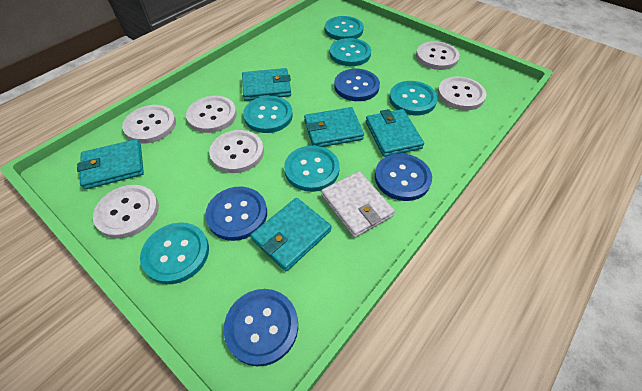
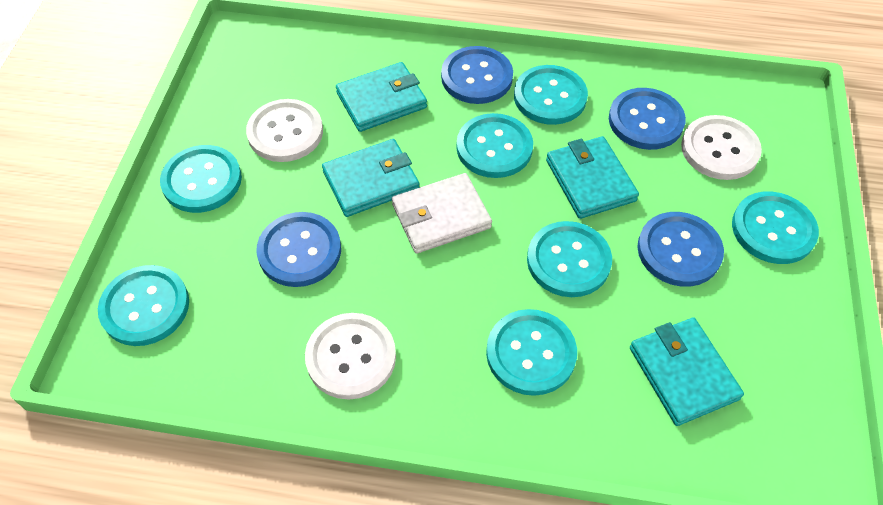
turquoise button: [140,222,209,284] [243,96,293,133] [284,146,340,192] [325,16,364,40] [330,38,371,66] [389,81,438,115] = 6 -> [98,265,189,346] [160,145,242,213] [457,113,533,178] [486,309,577,396] [514,65,588,125] [527,221,612,297] [732,191,819,264] = 7
turquoise wallet: [77,139,144,190] [242,68,291,101] [251,198,332,271] [304,107,364,147] [366,109,424,157] = 5 -> [322,139,420,217] [336,62,427,132] [546,136,639,219] [630,317,744,426] = 4
white button: [93,185,159,239] [122,105,176,143] [186,96,237,133] [209,130,264,173] [416,41,460,70] [437,76,486,111] = 6 -> [246,99,323,162] [305,313,396,400] [681,115,762,180] = 3

